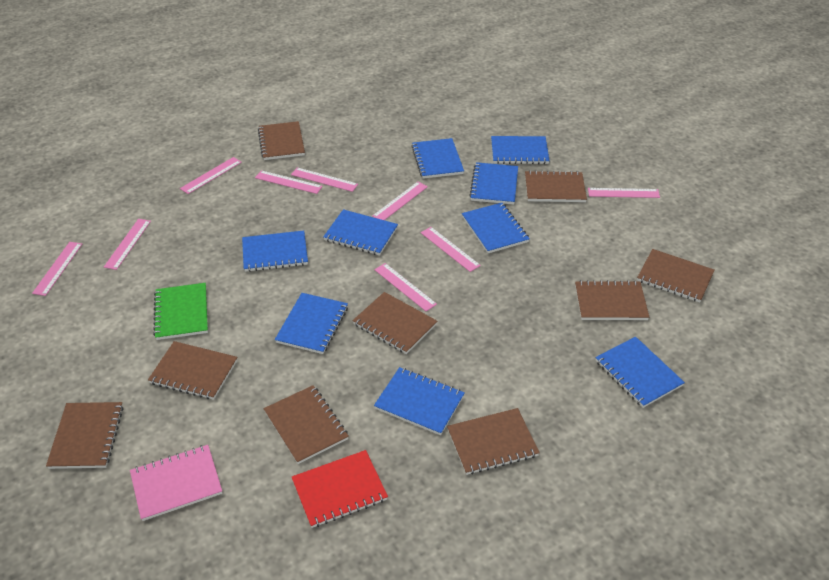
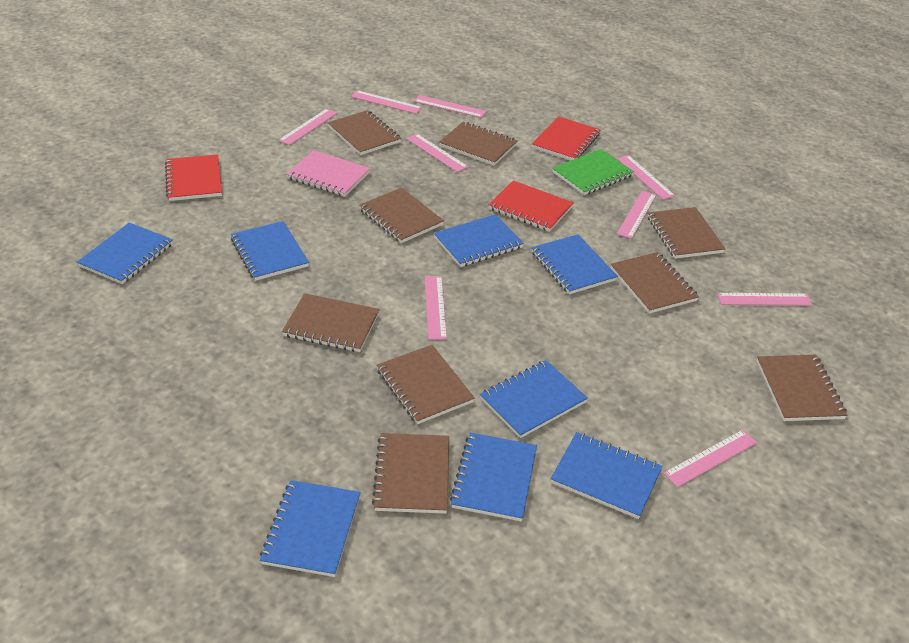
blue notebook: [242,230,308,272] [275,293,348,354] [323,209,398,255] [374,367,465,435] [411,138,464,179] [462,203,530,253] [469,162,518,204] [491,136,550,164] [595,337,685,408] = 9 -> [77,223,173,284] [231,221,309,281] [260,480,361,577] [434,214,524,267] [450,433,537,521] [480,360,588,438] [531,234,618,295] [550,432,663,519] = 8
red notebook: [292,450,388,528] = 1 -> [165,154,222,201] [488,180,574,232] [532,116,600,160] = 3

